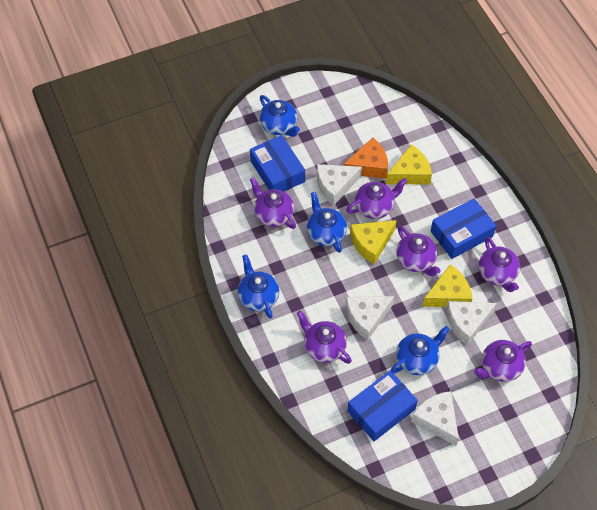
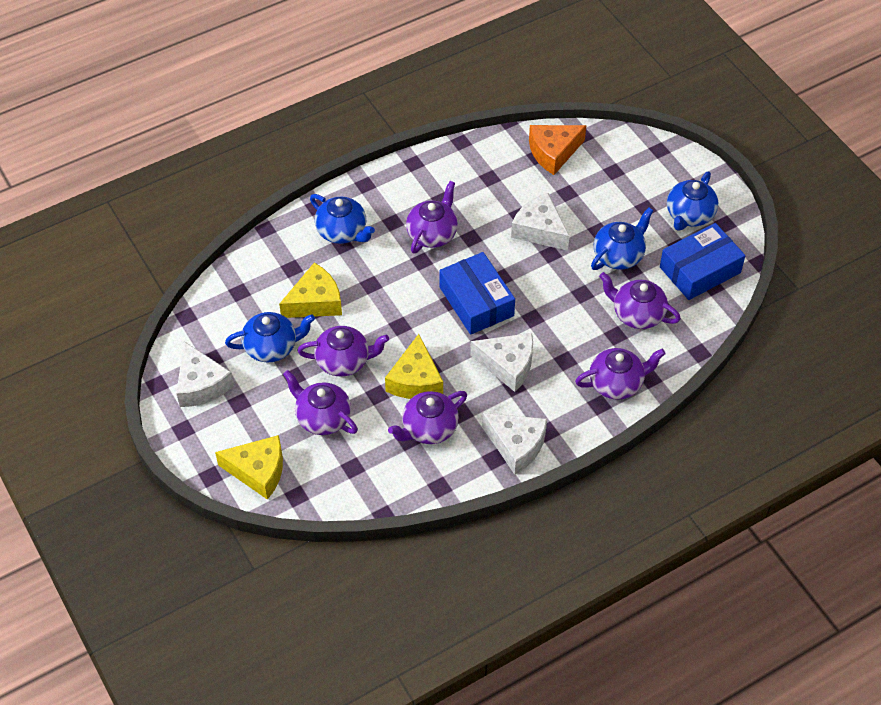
blue box: [250,135,305,191] [347,370,418,441] [431,198,496,259] = 3 -> [439,252,515,335] [660,223,745,300] = 2

